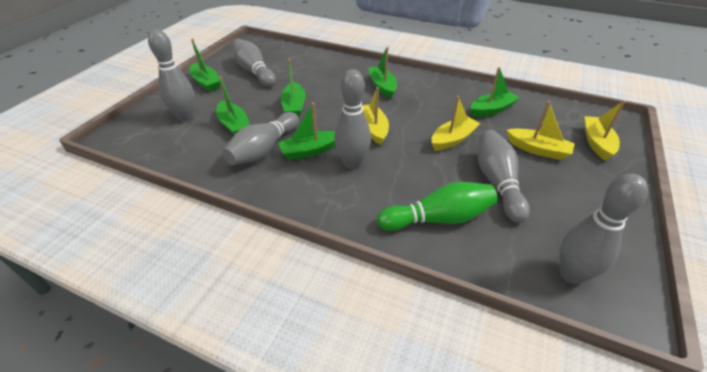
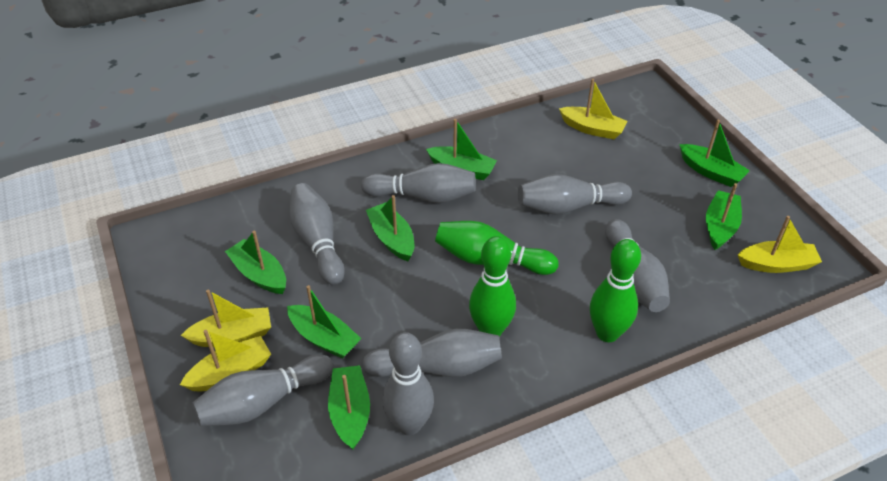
green boat: [190,38,221,92] [216,77,250,135] [278,102,336,160] [281,59,306,117] [368,47,397,99] [470,67,520,117] = 6 -> [225,230,286,294] [287,285,362,359] [328,365,370,449] [366,195,414,261] [426,119,497,180] [679,120,750,187] [706,183,742,250] = 7
green bowling pin: [377,182,498,231] = 1 -> [435,221,558,275] [469,236,516,336] [590,239,641,342] = 3
grey bowling pin: [148,29,195,122] [222,112,299,165] [232,39,276,87] [334,69,371,169] [478,130,530,223] [560,174,648,284] = 6 -> [192,354,334,426] [289,183,345,285] [361,163,476,203] [362,329,502,377] [382,332,434,435] [518,174,632,214] [605,219,670,312] = 7

